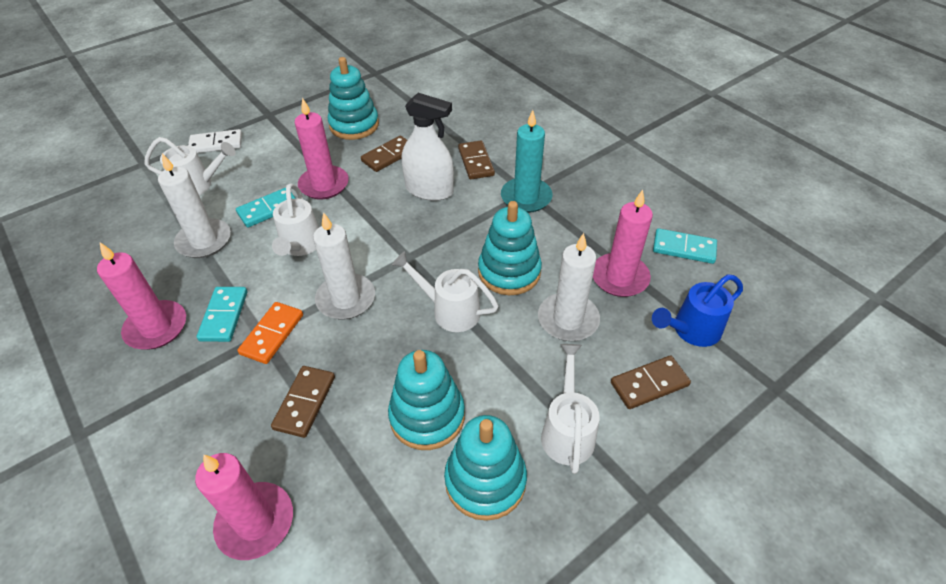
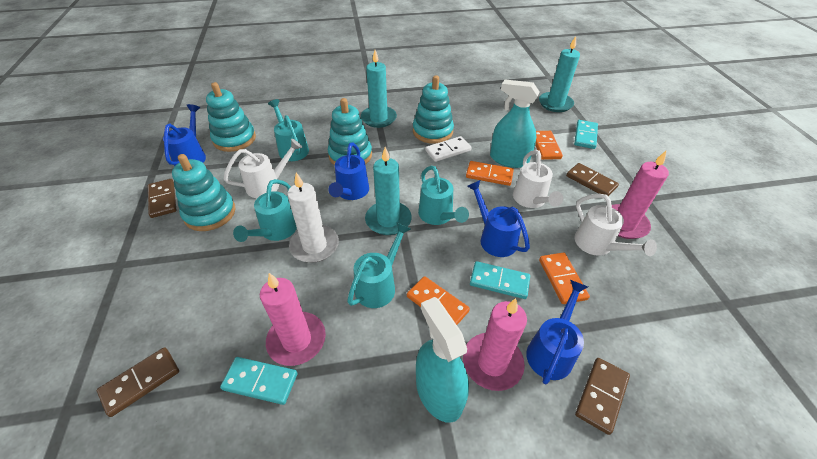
blue watering can: [652,274,743,347] = 1 -> [163,104,206,166] [329,142,369,200] [467,180,530,257] [526,280,588,384] = 4
orange domino: [237,302,303,364] = 1 -> [407,276,470,325] [466,161,514,186] [535,131,563,160] [539,252,590,304] = 4
pink candle: [97,243,186,350] [195,453,293,560] [295,98,349,199] [593,190,653,297] = 4 -> [260,273,326,366] [463,298,527,391] [612,151,669,239] = 3
turquoise candle: [501,110,553,213] = 1 -> [361,50,397,128] [365,147,412,235] [539,36,580,112] = 3
turquoise spray bottle: none = 0 -> [416,297,469,423] [490,79,540,168] = 2
turquoise watering can: none = 0 -> [233,179,297,242] [268,99,309,161] [347,222,411,308] [418,166,469,225] = 4
white candle: [158,154,231,258] [313,212,375,320] [538,233,600,341] = 3 -> [287,172,339,263] = 1
white spray bottle: [402,93,454,201] = 1 -> none = 0
white watering can: [144,137,236,195] [272,183,319,256] [392,251,498,332] [541,344,600,474] = 4 -> [224,139,302,198] [513,150,563,208] [574,194,657,256] = 3

